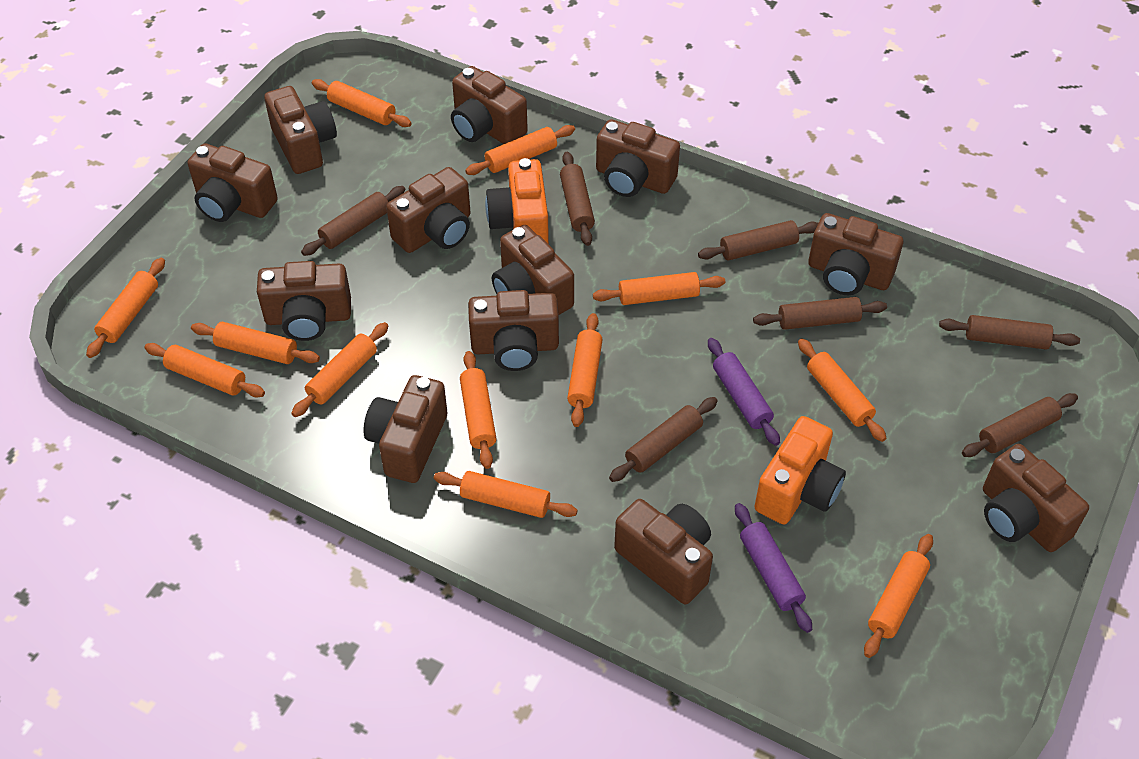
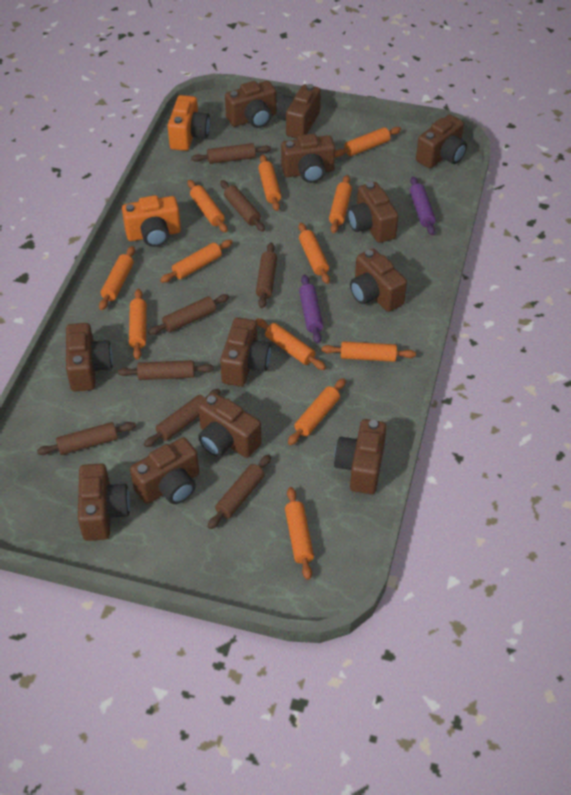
brown rolling pin: [301,186,406,256] [560,152,595,246] [609,397,718,482] [698,220,818,261] [753,297,887,330] [939,315,1080,349] [962,393,1078,457] = 7 -> [37,422,136,455] [118,360,214,380] [144,389,221,447] [148,294,229,335] [191,143,271,164] [208,454,271,529] [220,180,265,232] [256,243,277,308] = 8

